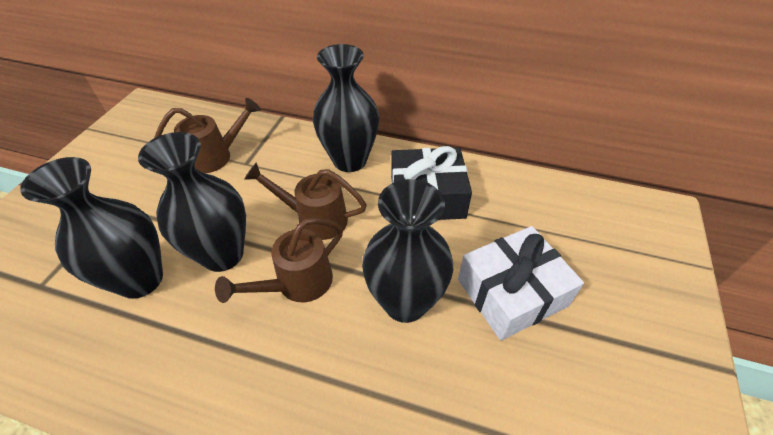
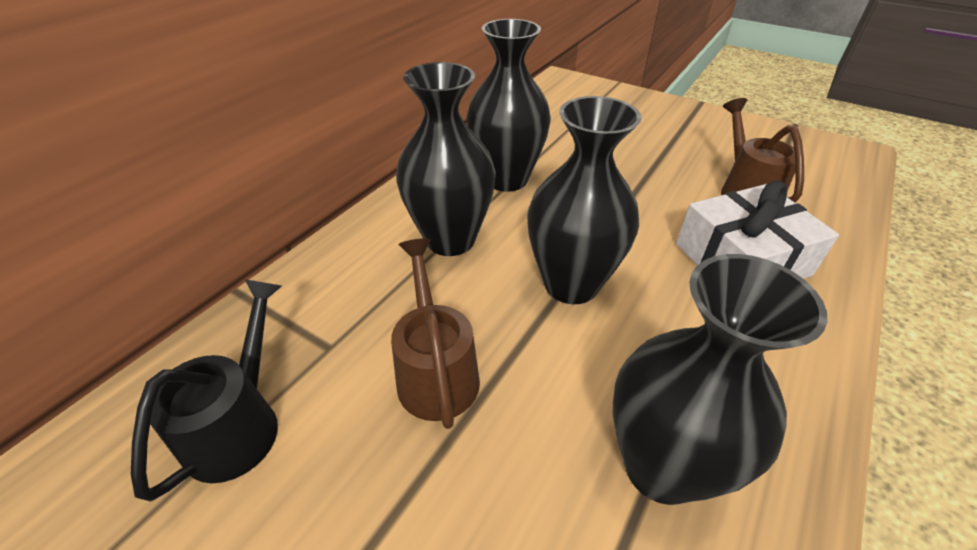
black gift: [391,146,472,220] = 1 -> none = 0
black watering can: none = 0 -> [131,279,282,502] = 1
brown watering can: [154,98,261,173] [215,218,343,303] [244,162,367,240] = 3 -> [391,238,480,429] [721,98,804,203] = 2

